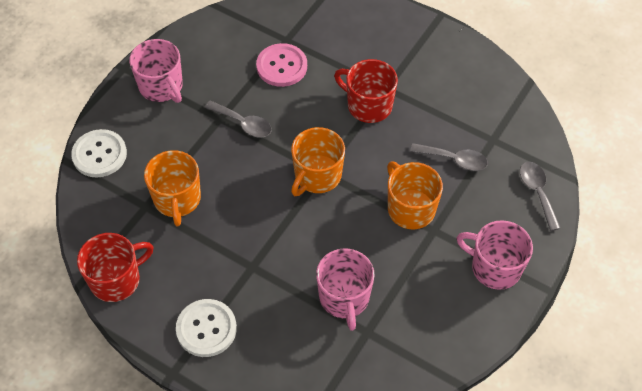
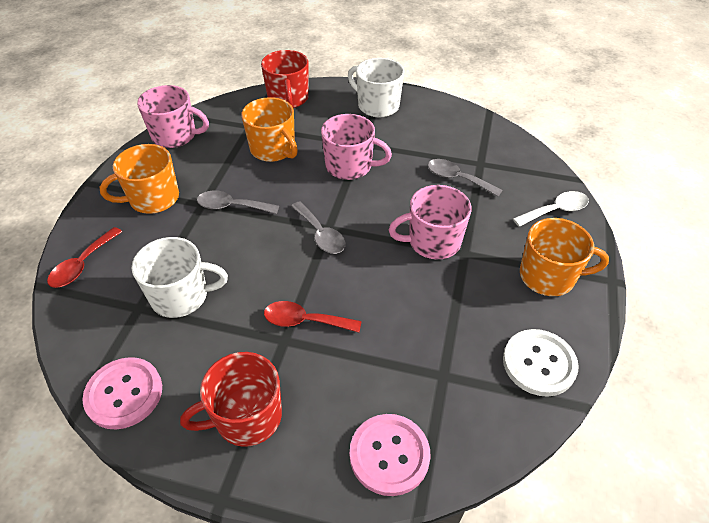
pink button: [256,43,307,87] = 1 -> [82,357,162,430] [350,414,430,496] = 2
red spoon: none = 0 -> [47,227,122,288] [264,301,362,332] = 2
white button: [71,129,127,177] [176,299,237,357] = 2 -> [503,329,579,397] = 1
white mug: none = 0 -> [132,237,228,318] [348,58,404,117] = 2
white spoon: none = 0 -> [513,191,589,227] = 1

